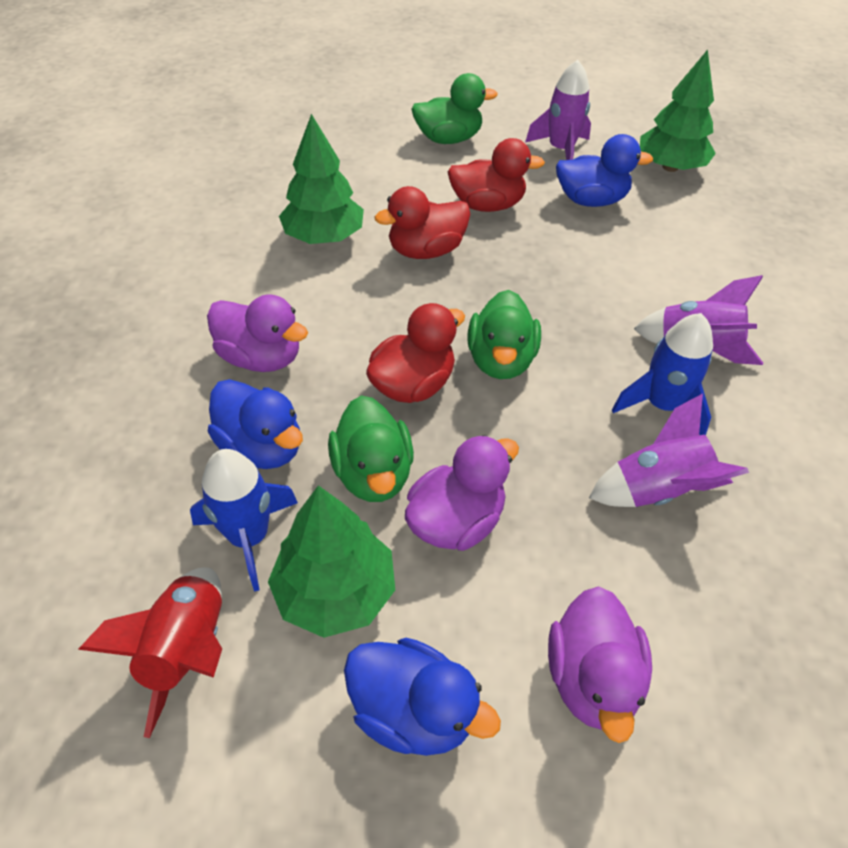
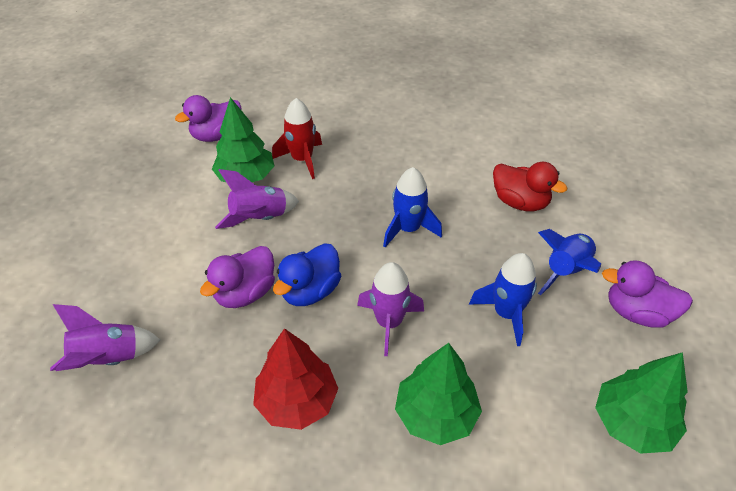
blue duck: [207,379,303,469] [344,638,501,756] [556,134,653,207] = 3 -> [273,243,341,306] = 1
blue rocket: [190,449,298,592] [612,313,713,435] = 2 -> [383,167,442,247] [469,253,537,346] [538,229,601,296] = 3
green duck: [328,395,414,502] [411,73,498,144] [467,290,541,379] = 3 -> none = 0
red duck: [366,303,465,403] [375,186,470,259] [448,138,545,212] = 3 -> [493,162,567,211] = 1
red tree: none = 0 -> [253,328,338,430] = 1

